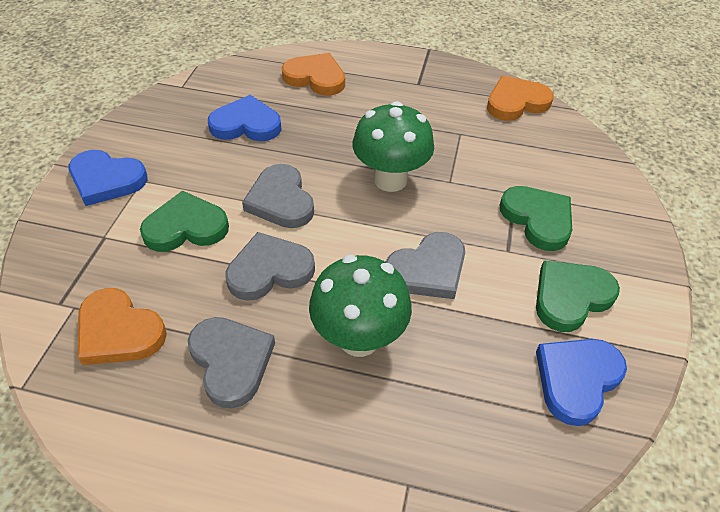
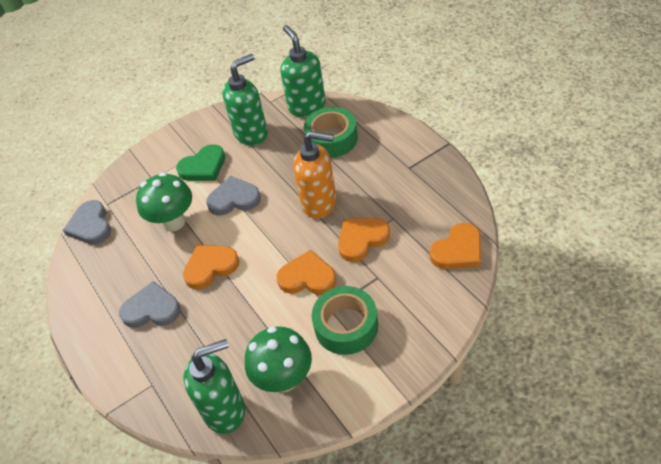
blue heart: [69,150,148,206] [208,95,282,141] [536,339,627,426] = 3 -> none = 0
green heart: [140,191,229,252] [500,186,572,251] [536,260,620,332] = 3 -> [176,144,225,181] = 1
green soap dispenser: none = 0 -> [184,339,245,434] [222,54,268,146] [280,25,326,117] = 3
green tape: none = 0 -> [304,107,358,158] [312,286,378,355] = 2
grey heart: [188,317,275,408] [225,232,315,301] [242,164,314,228] [386,232,465,299] = 4 -> [63,200,111,245] [119,281,181,328] [206,176,261,215] = 3
orange heart: [78,288,167,365] [282,53,345,96] [487,76,554,121] = 3 -> [183,244,239,289] [277,250,336,295] [338,218,390,262] [430,223,481,269] = 4
orange soap dispenser: none = 0 -> [293,131,337,219] = 1

